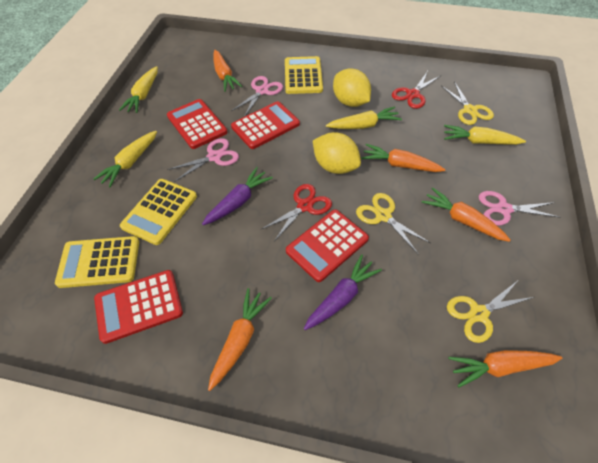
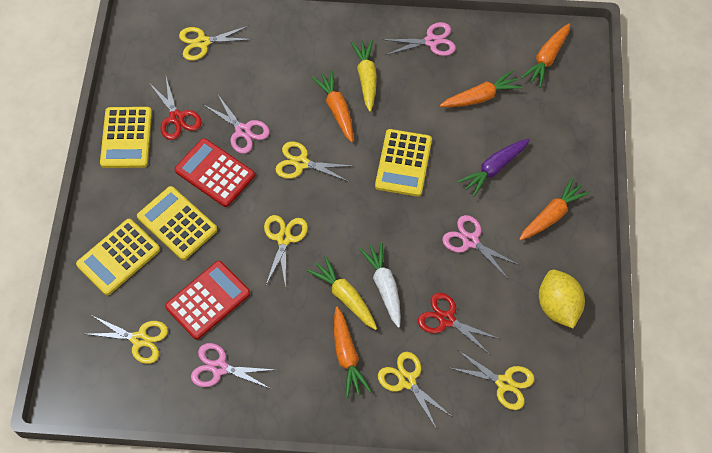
pink scissors: [167,138,239,182] [231,76,283,117] [479,191,561,226] = 3 -> [191,343,275,389] [204,94,270,154] [382,22,456,56] [442,215,519,279] = 4
purple carrot: [202,167,273,225] [304,254,382,330] = 2 -> [458,139,530,197] = 1
red calculator: [94,270,183,344] [167,99,227,149] [231,101,300,149] [286,210,369,282] = 4 -> [165,261,250,340] [175,138,255,207] = 2
white carrot: none = 0 -> [359,242,401,328] = 1
yellow calculator: [55,236,139,288] [120,179,197,245] [285,56,323,94] = 3 -> [76,219,160,295] [100,107,152,168] [137,186,217,260] [375,129,432,197] = 4
yellow carrot: [94,131,157,187] [119,66,158,113] [326,106,402,129] [444,125,526,145] = 4 -> [307,256,377,330] [351,39,377,112] = 2
yellow lemon: [313,132,361,174] [333,69,371,107] = 2 -> [539,270,585,328] = 1
yellow scissors: [356,193,431,254] [441,81,494,125] [447,281,534,343] = 3 -> [86,315,168,364] [179,26,253,61] [264,215,308,288] [275,141,351,182] [378,352,451,428] [450,350,534,410] = 6

